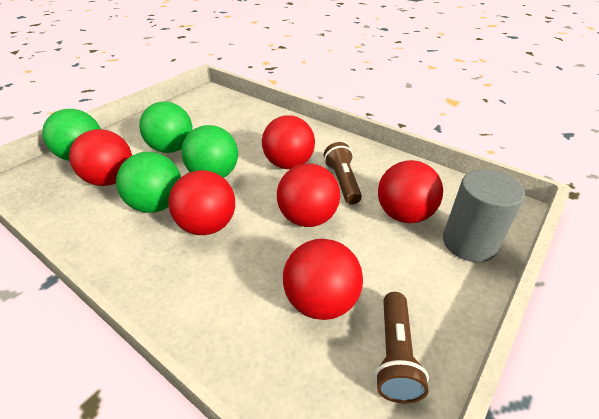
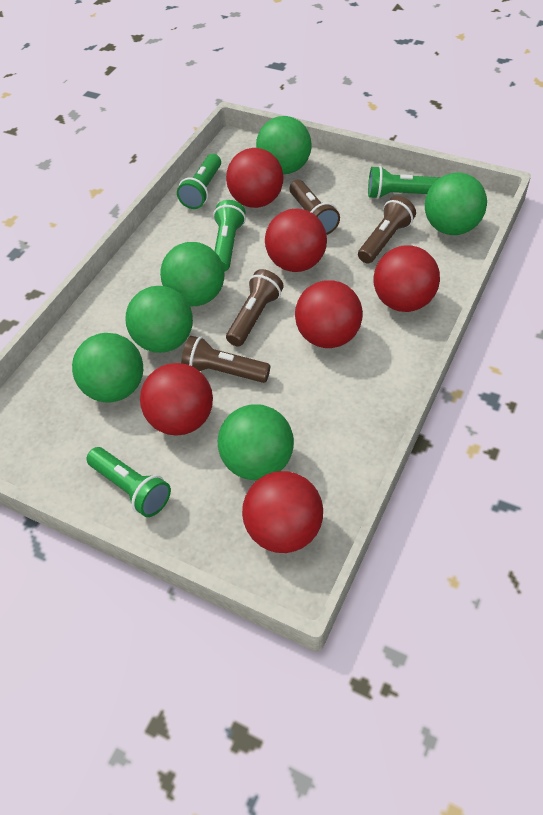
brown flashlight: [324,142,362,205] [375,292,429,403] = 2 -> [181,336,270,383] [226,269,284,346] [290,180,340,235] [358,196,416,264] = 4
green ball: [42,109,101,161] [116,152,181,213] [139,102,192,153] [181,125,238,178] = 4 -> [72,333,143,403] [125,286,193,353] [160,242,225,306] [218,404,294,481] [256,116,312,174] [425,173,487,235] = 6
green flashlight: none = 0 -> [87,447,171,517] [177,154,221,209] [213,200,246,272] [368,166,440,199] = 4
grey cylinder: [443,170,525,262] = 1 -> none = 0

